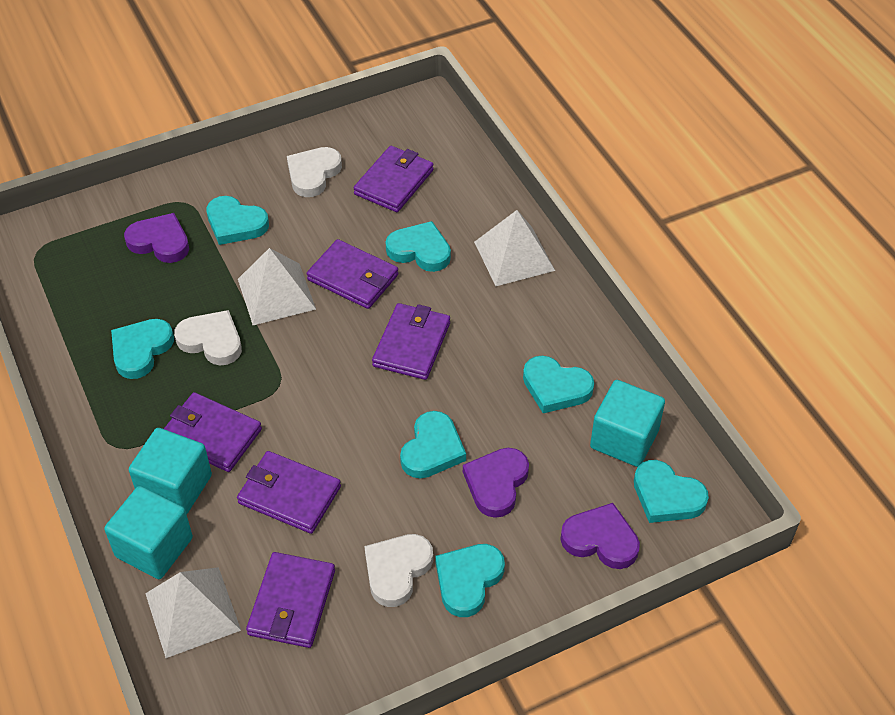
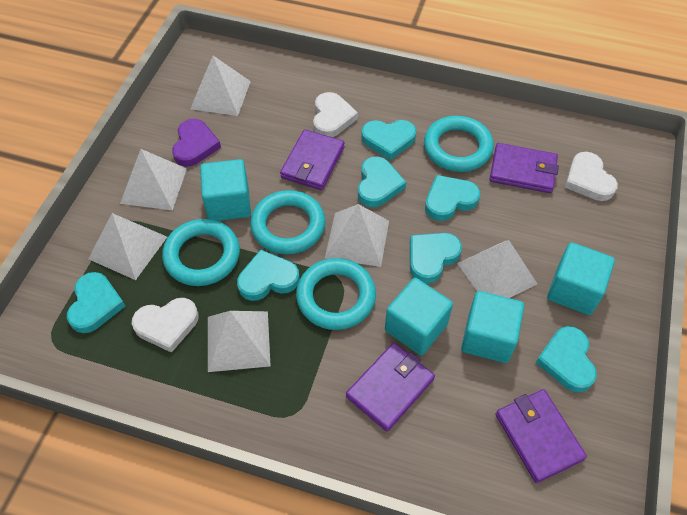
purple heart: [124,213,189,263] [463,448,529,518] [560,503,640,569] = 3 -> [172,119,221,167] = 1
purple wallet: [164,392,262,472] [237,451,341,534] [246,552,335,648] [307,239,398,309] [354,146,433,212] [372,303,450,380] = 6 -> [280,129,345,190] [346,343,435,432] [489,143,559,193] [495,389,587,483] = 4
turquoise cube: [104,486,193,579] [129,428,212,515] [590,380,665,467] = 3 -> [200,159,251,221] [385,278,453,355] [461,291,524,363] [547,242,615,315] = 4
turquoise ring: none = 0 -> [162,219,240,286] [250,190,325,255] [296,258,376,330] [424,116,494,172] = 4
white pyramid: [145,567,241,658] [238,248,316,325] [474,210,555,286] = 3 -> [88,213,167,280] [120,149,187,210] [190,56,251,116] [208,311,271,372] [325,204,389,267] [457,240,537,298] = 6

